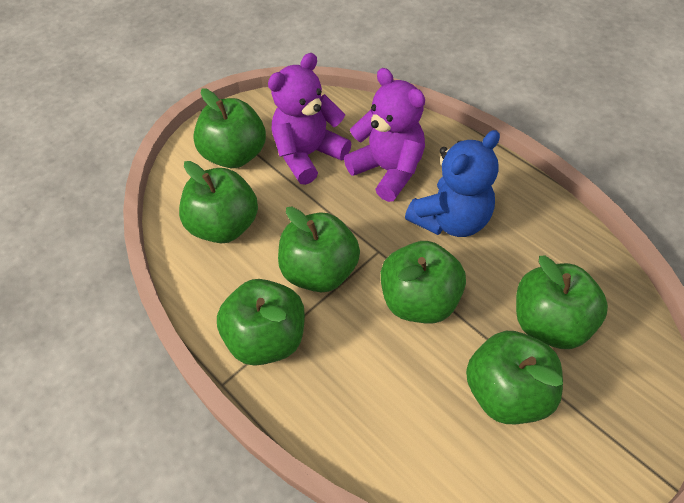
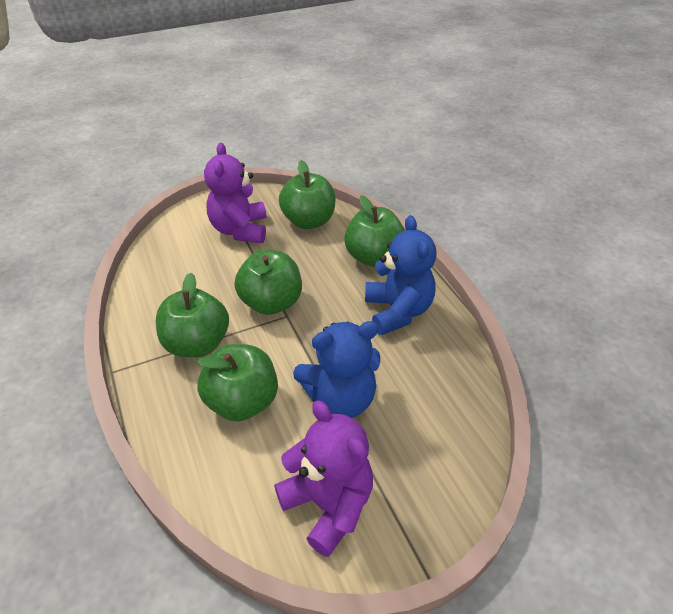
blue teddy bear: [405,130,500,237] = 1 -> [293,321,380,418] [365,215,437,335] = 2
green apple: [179,161,258,243] [193,89,266,168] [217,279,305,366] [278,207,360,292] [381,241,466,323] [466,331,563,424] [516,256,608,349] = 7 -> [156,273,229,357] [197,344,278,421] [234,250,302,315] [279,160,336,229] [344,195,405,267] = 5

